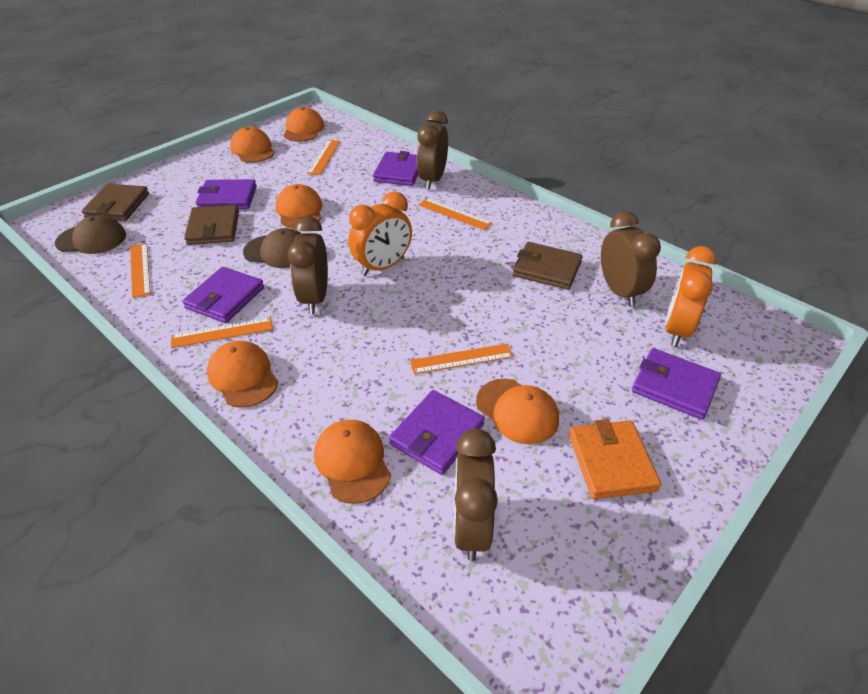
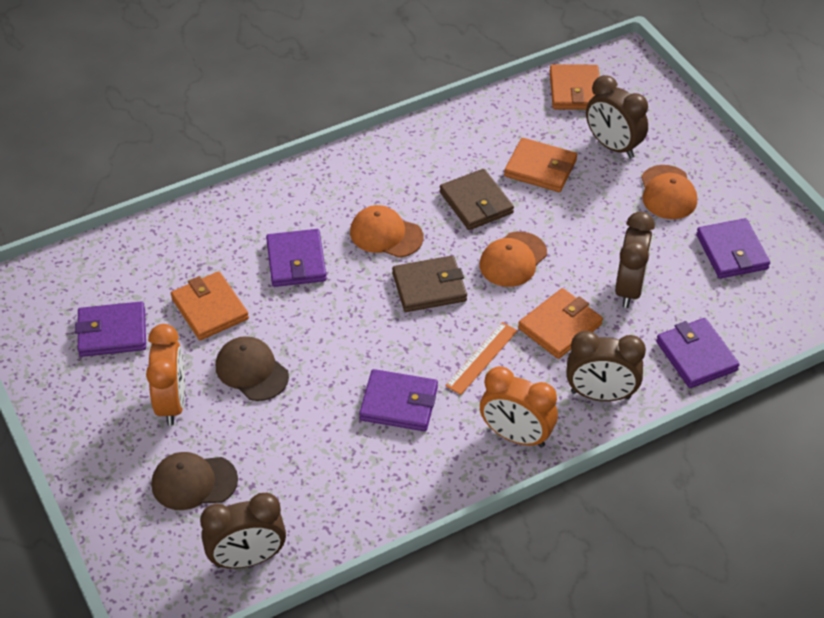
brown wallet: [82,184,149,221] [184,204,239,245] [512,242,582,290] = 3 -> [392,256,467,312] [440,169,514,230] = 2
orange cap: [207,340,278,408] [230,127,275,163] [276,184,322,228] [284,107,324,142] [314,420,391,504] [476,379,559,444] = 6 -> [350,205,423,258] [479,232,547,287] [641,165,697,219] = 3
orange ruler: [130,243,151,298] [171,317,273,348] [307,140,341,175] [410,344,513,374] [418,198,492,230] = 5 -> [445,322,518,395] = 1
orange wallet: [569,419,661,499] = 1 -> [171,271,249,340] [504,138,577,192] [518,288,603,359] [550,65,600,109] = 4

